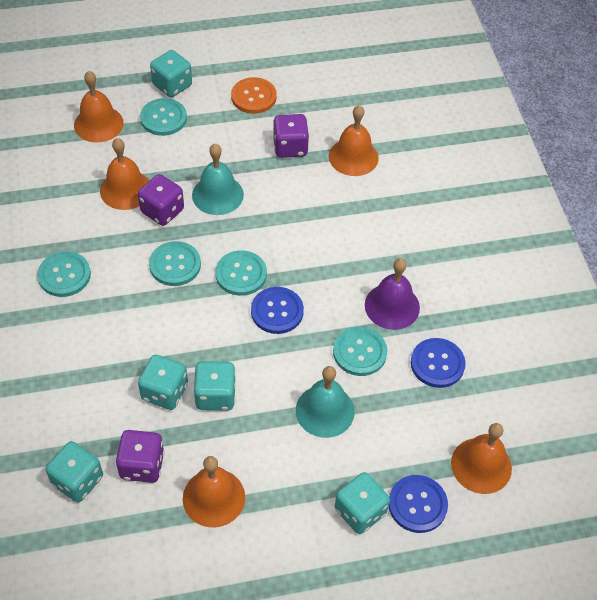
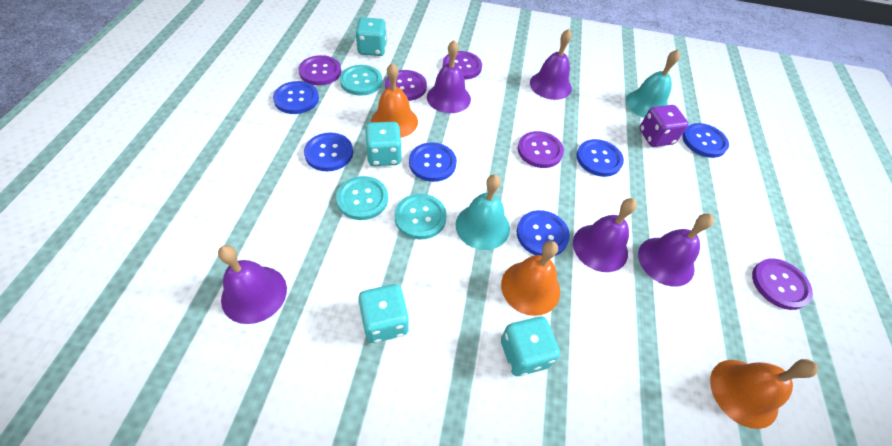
blue button: [251,287,304,334] [389,475,448,533] [411,338,466,388] = 3 -> [273,81,319,114] [304,133,353,171] [409,142,457,182] [517,210,570,256] [576,139,624,177] [682,123,729,158] = 6
orange bell: [74,71,124,143] [100,138,149,210] [183,456,245,527] [329,105,378,176] [451,423,512,494] = 5 -> [371,63,418,138] [501,241,560,316] [710,359,818,429] = 3
orange button: [231,77,277,114] = 1 -> none = 0
purple bell: [365,258,420,330] = 1 -> [218,245,287,324] [427,40,471,113] [530,29,572,100] [573,198,637,272] [638,213,714,287] = 5
purple button: none = 0 -> [298,55,341,85] [385,70,427,101] [443,51,482,80] [518,131,564,168] [752,259,813,310] = 5
purple dice: [116,430,164,483] [138,174,184,226] [273,114,309,158] = 3 -> [639,105,688,147] = 1
turquoise button: [37,251,91,297] [140,98,187,136] [149,241,201,286] [215,250,267,296] [333,327,387,376] = 5 -> [336,176,388,220] [340,65,382,96] [394,194,447,239] = 3
turquoise dice: [46,441,103,502] [138,355,188,410] [150,50,192,97] [193,361,236,410] [335,472,390,534] = 5 -> [355,17,387,56] [358,284,409,343] [365,122,402,166] [501,316,560,376] = 4

